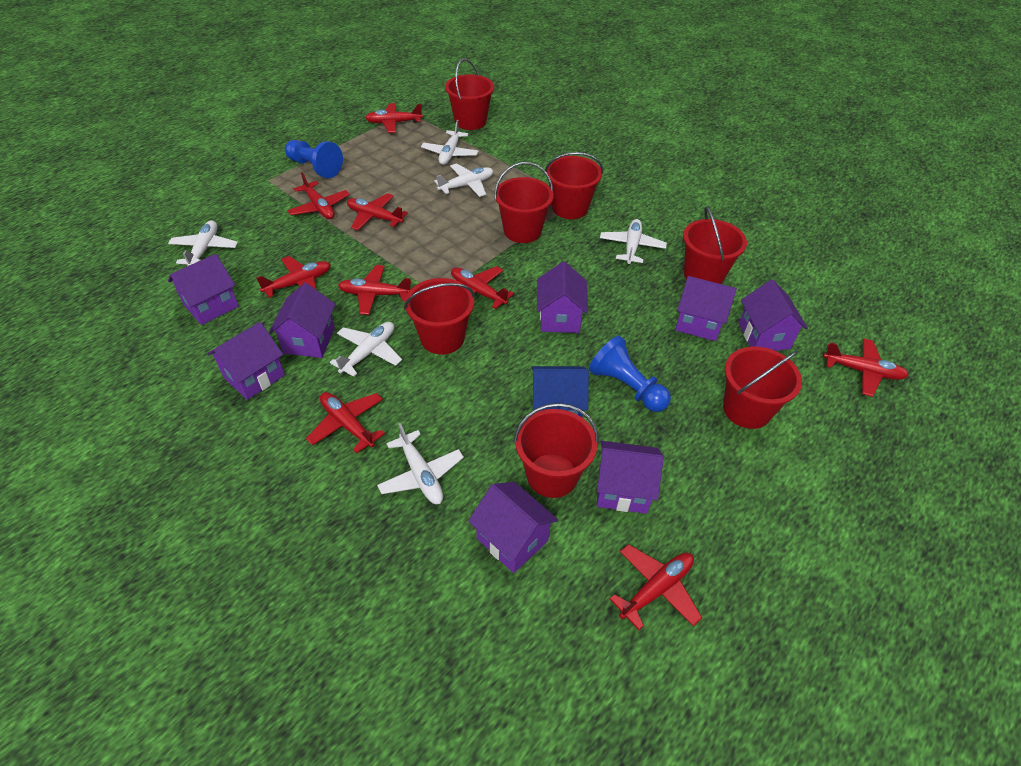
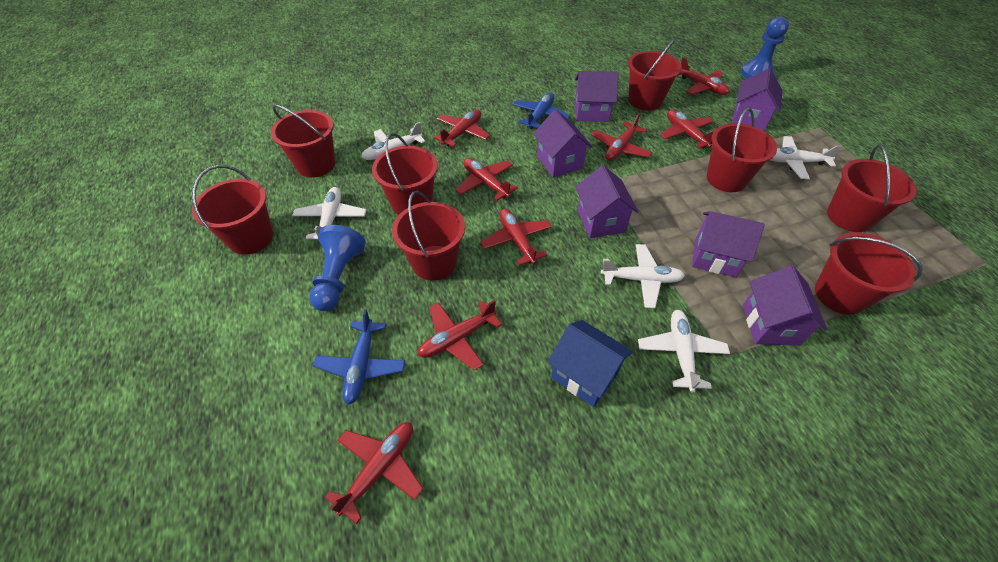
blue plane: none = 0 -> [313,309,405,405] [513,93,570,129] = 2
purple house: [168,254,239,325] [207,322,285,400] [269,283,336,358] [468,482,558,573] [537,262,588,333] [597,441,664,514] [675,276,737,341] [739,280,808,351] = 8 -> [533,110,593,177] [575,71,619,122] [575,165,639,238] [692,211,764,278] [732,68,783,131] [743,265,827,346] = 6
red bucket: [404,278,475,355] [445,58,494,130] [494,162,554,243] [514,403,599,498] [545,152,603,219] [683,206,747,284] [723,346,802,429] = 7 -> [192,165,273,255] [271,105,335,178] [372,133,438,215] [392,191,465,281] [628,39,682,111] [707,108,777,192] [815,232,923,315] [827,145,917,232] = 8
red plane: [256,256,331,298] [287,172,350,219] [306,392,385,453] [338,265,412,315] [347,193,408,231] [365,103,423,133] [451,266,514,309] [610,544,702,630] [823,338,909,397] = 9 -> [325,422,423,524] [417,300,502,370] [433,110,490,147] [455,158,518,201] [480,209,552,265] [591,113,652,161] [660,110,714,148] [679,57,729,95] = 8
white plane: [168,220,238,266] [330,322,402,377] [377,423,464,504] [421,120,479,165] [434,163,493,197] [600,219,667,264] = 6 -> [292,187,366,243] [361,122,425,160] [601,244,685,308] [638,310,730,393] [771,136,842,179] = 5

